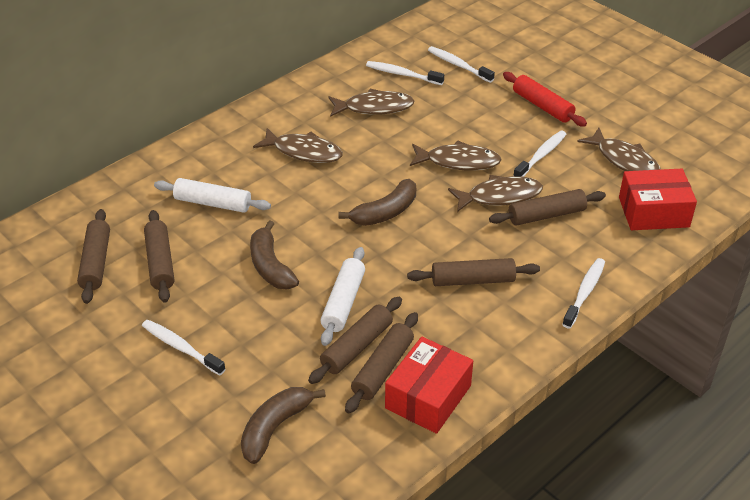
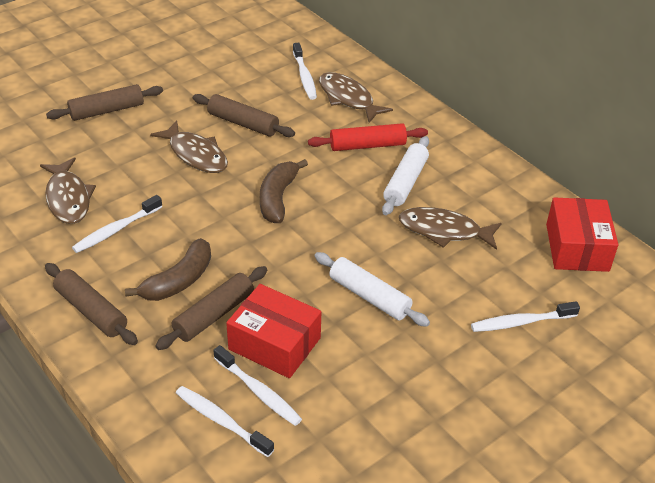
brown banana: [241,387,326,464] [250,220,299,290] [338,179,416,226] = 3 -> [125,238,211,301] [260,159,308,223] = 2
brown fish: [253,128,343,163] [329,89,414,117] [410,140,502,171] [448,175,543,212] [577,128,661,171] = 5 -> [40,158,96,224] [150,120,228,173] [319,72,393,123] [399,207,502,250] = 4
brown rolling pin: [77,209,110,304] [144,210,174,303] [308,297,402,384] [345,312,418,413] [407,258,540,286] [489,189,606,226] = 6 -> [45,263,138,345] [46,84,163,121] [155,266,267,350] [193,94,295,137] = 4

